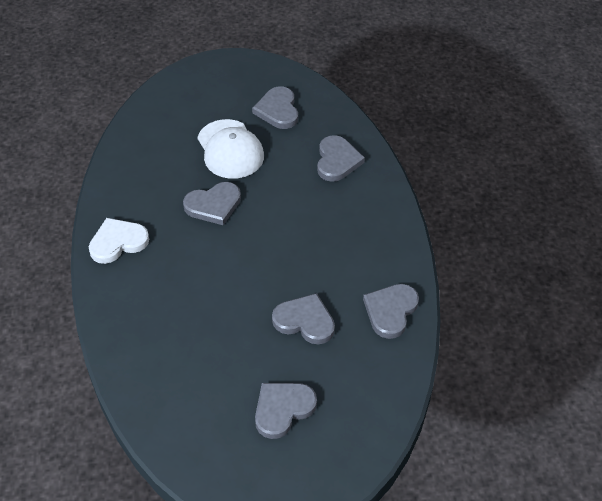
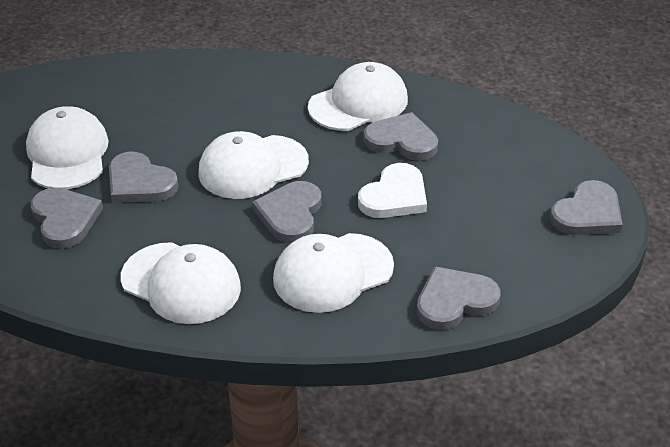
white cap: [197,119,264,179] = 1 -> [26,106,109,190] [121,242,241,324] [198,131,309,199] [273,233,394,313] [308,62,408,131] = 5

